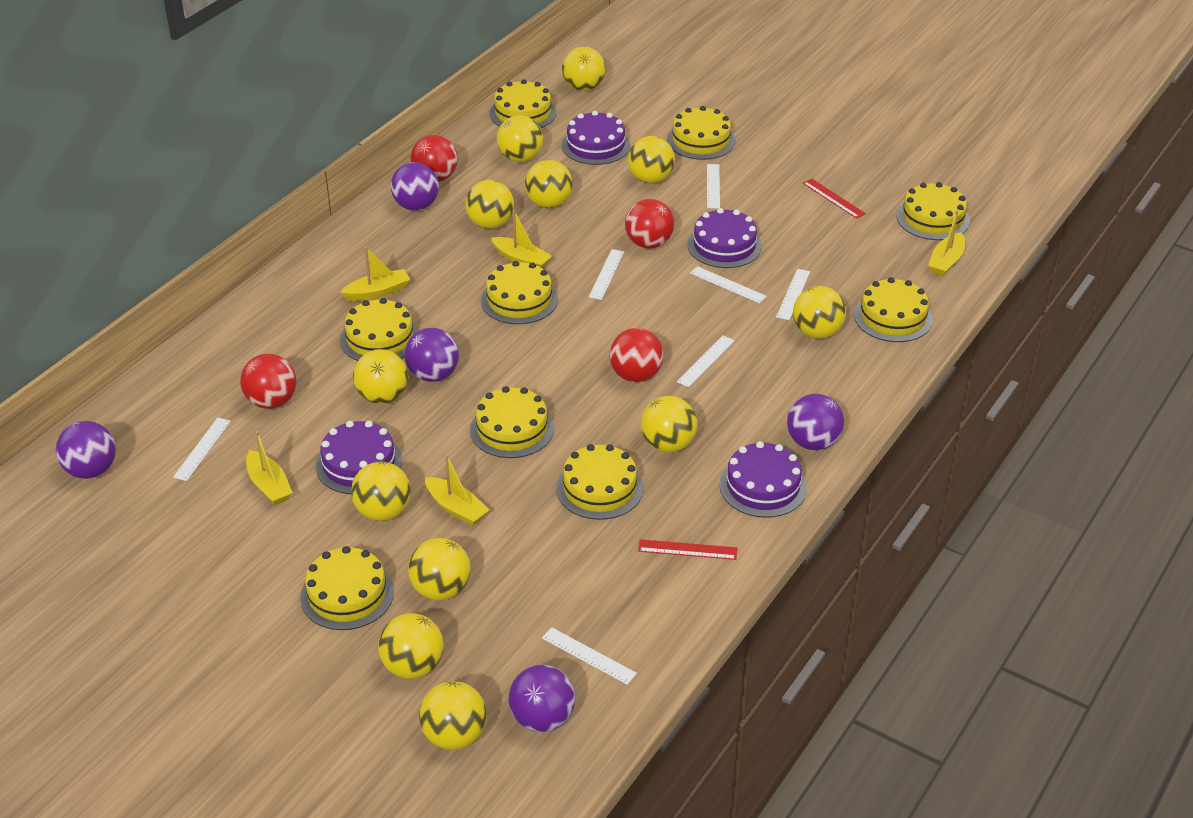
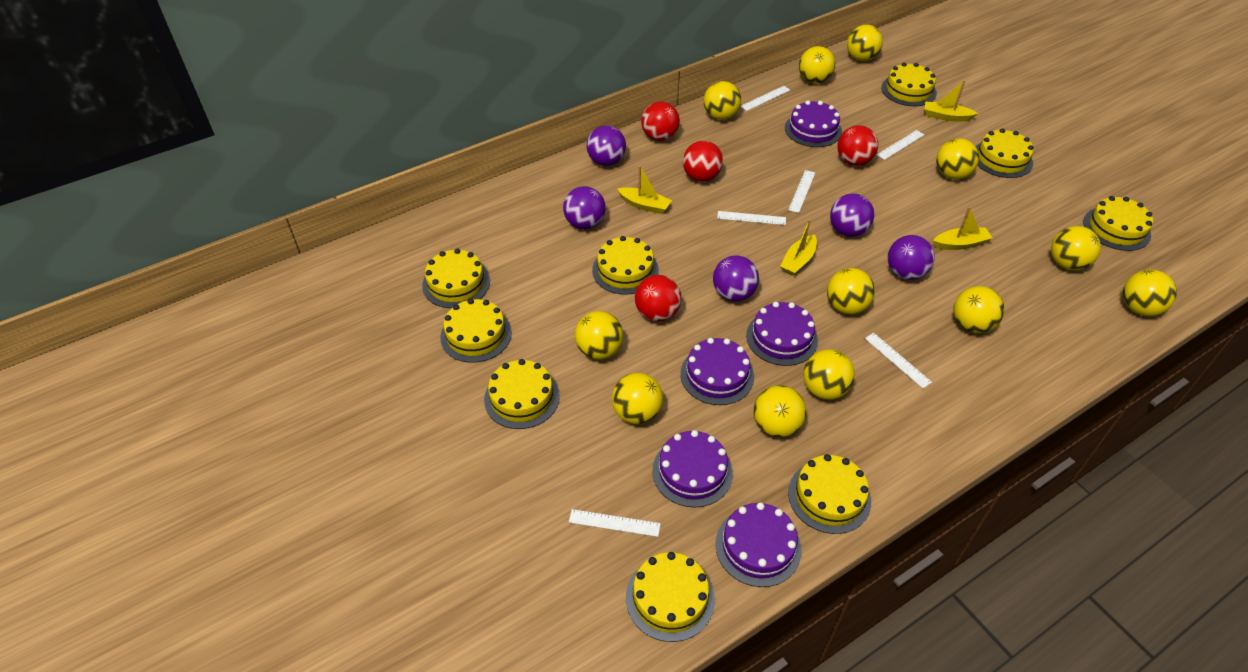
purple cake: [316,421,402,494] [562,111,630,165] [687,208,762,268] [719,441,807,518] = 4 -> [652,430,733,507] [680,338,754,405] [715,502,801,587] [746,302,818,366] [785,101,842,147] = 5
red ruler: [638,539,737,560] [803,179,866,219] = 2 -> none = 0
white ruler: [173,418,231,481] [542,627,637,685] [589,249,624,300] [677,335,735,387] [690,266,767,303] [707,164,720,209] [776,269,810,320] = 7 -> [569,509,661,537] [717,211,786,225] [740,86,790,111] [788,170,815,213] [865,333,932,388] [877,130,924,160] = 6
yellow boat: [246,431,293,505] [340,246,410,301] [425,455,489,526] [491,210,552,268] [928,210,965,276] = 5 -> [617,166,672,214] [780,219,817,276] [925,80,978,122] [933,207,992,250] = 4

